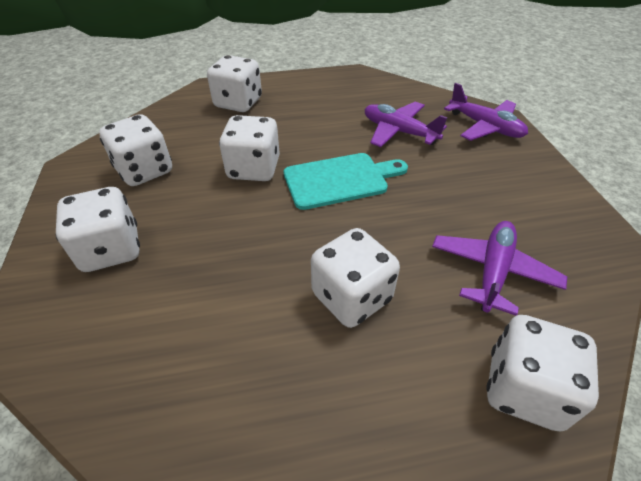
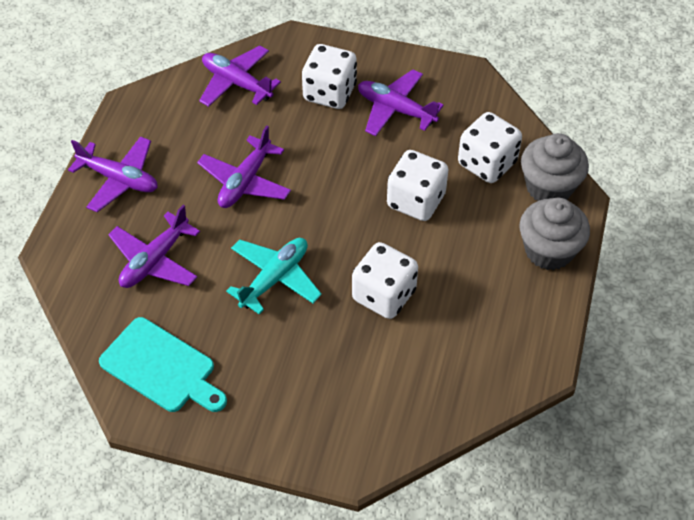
grey cupcake: none = 0 -> [520,198,590,270] [521,133,589,201] = 2
purple plane: [365,102,448,147] [432,221,567,316] [444,83,528,141] = 3 -> [68,136,158,212] [108,205,200,288] [197,126,291,208] [199,46,281,107] [358,70,444,136] = 5
turquoise plane: none = 0 -> [226,238,322,314] = 1
white dice: [55,187,140,272] [99,114,172,186] [207,55,262,112] [219,115,280,181] [311,228,400,328] [486,315,599,431] = 6 -> [302,44,357,109] [352,242,418,319] [387,150,449,221] [458,112,522,183] = 4

